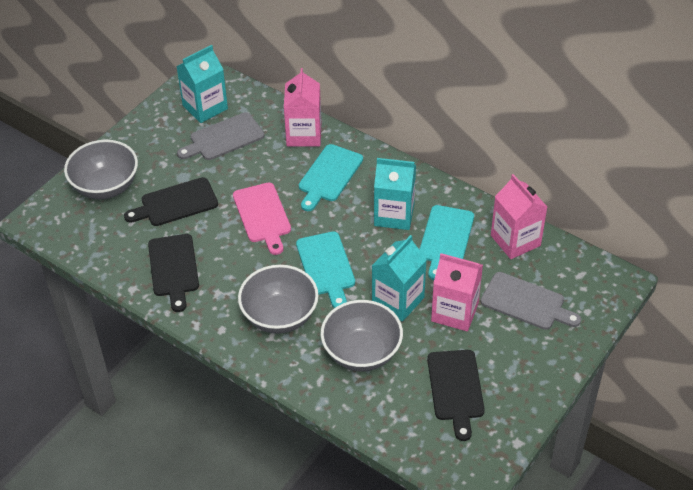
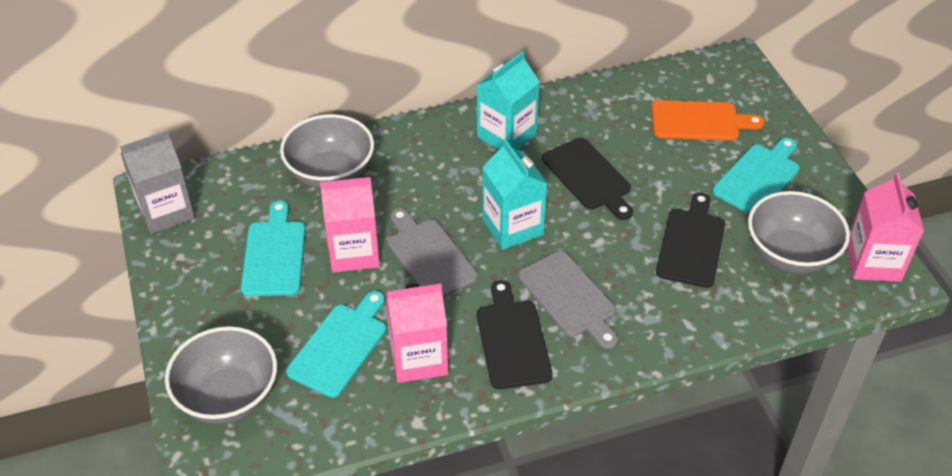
grey carton: none = 0 -> [120,131,195,234] = 1
orange cutting board: none = 0 -> [652,100,764,140] = 1
pink cutting board: [233,183,291,255] = 1 -> none = 0
turquoise carton: [176,45,228,123] [372,235,427,322] [374,158,416,230] = 3 -> [477,51,540,150] [482,139,548,250] = 2

